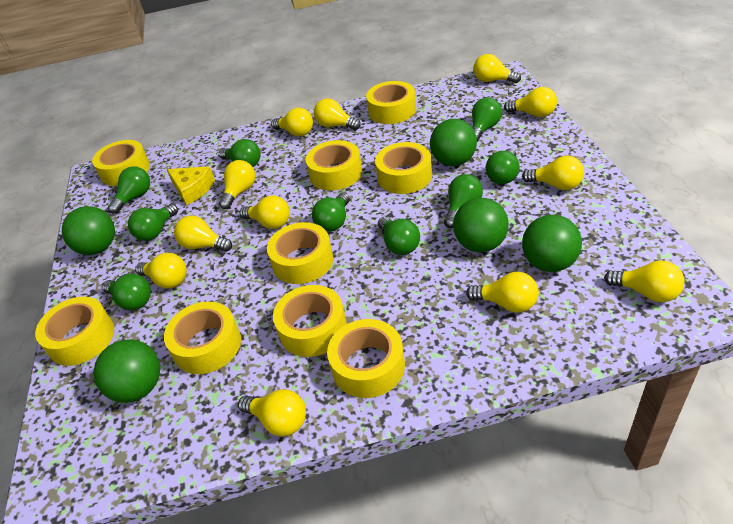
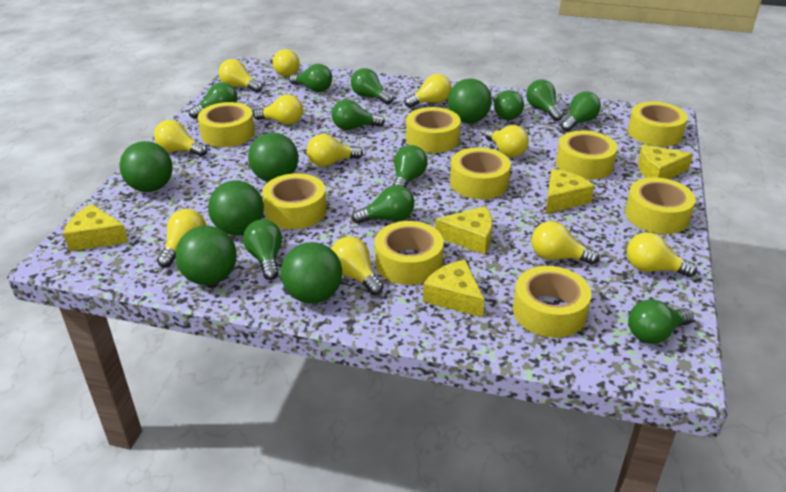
green ball: [62,206,115,255] [94,339,160,403] [430,119,477,166] [453,198,509,252] [522,215,582,272] = 5 -> [119,141,173,192] [175,226,237,285] [208,180,264,235] [248,133,298,182] [281,242,342,304] [448,79,492,123] = 6
green light bulb: [102,273,151,310] [108,166,150,214] [128,204,178,241] [219,139,261,167] [312,193,350,232] [378,217,420,255] [444,174,483,228] [472,97,502,142] [486,148,520,184] = 9 -> [189,82,238,119] [243,219,282,280] [289,64,332,92] [332,99,385,130] [351,68,393,105] [351,185,414,224] [393,145,427,188] [493,90,524,120] [526,79,563,121] [561,91,601,132] [628,299,694,344] = 11
yellow cheese: [167,166,215,205] = 1 -> [63,204,128,251] [423,260,485,318] [435,206,492,255] [546,169,594,214] [638,145,693,179] = 5
yellow light bulb: [135,253,187,288] [174,216,232,252] [219,160,255,209] [238,389,306,437] [240,196,290,229] [271,108,313,136] [314,98,361,130] [466,272,539,313] [473,54,521,83] [504,87,557,117] [522,156,584,190] [604,261,684,302] = 12 -> [154,120,207,157] [157,209,206,267] [219,59,262,93] [253,94,303,125] [270,49,300,77] [307,134,363,167] [331,237,383,295] [404,74,452,108] [485,125,529,157] [531,221,599,265] [627,232,697,277] = 11

